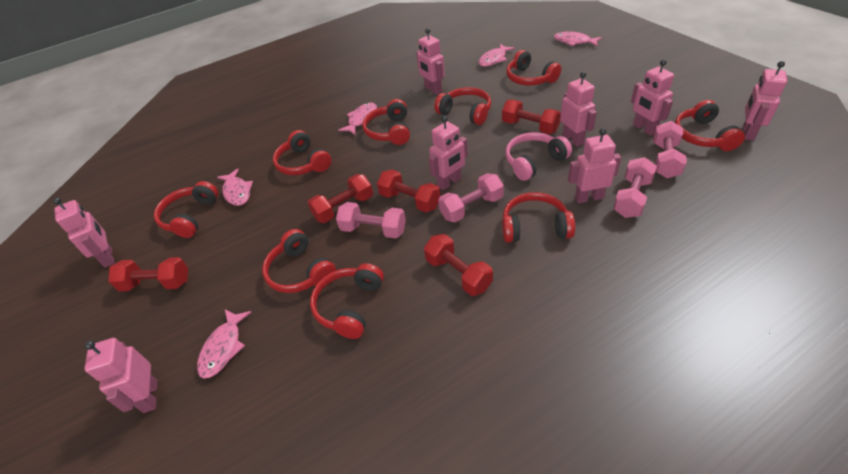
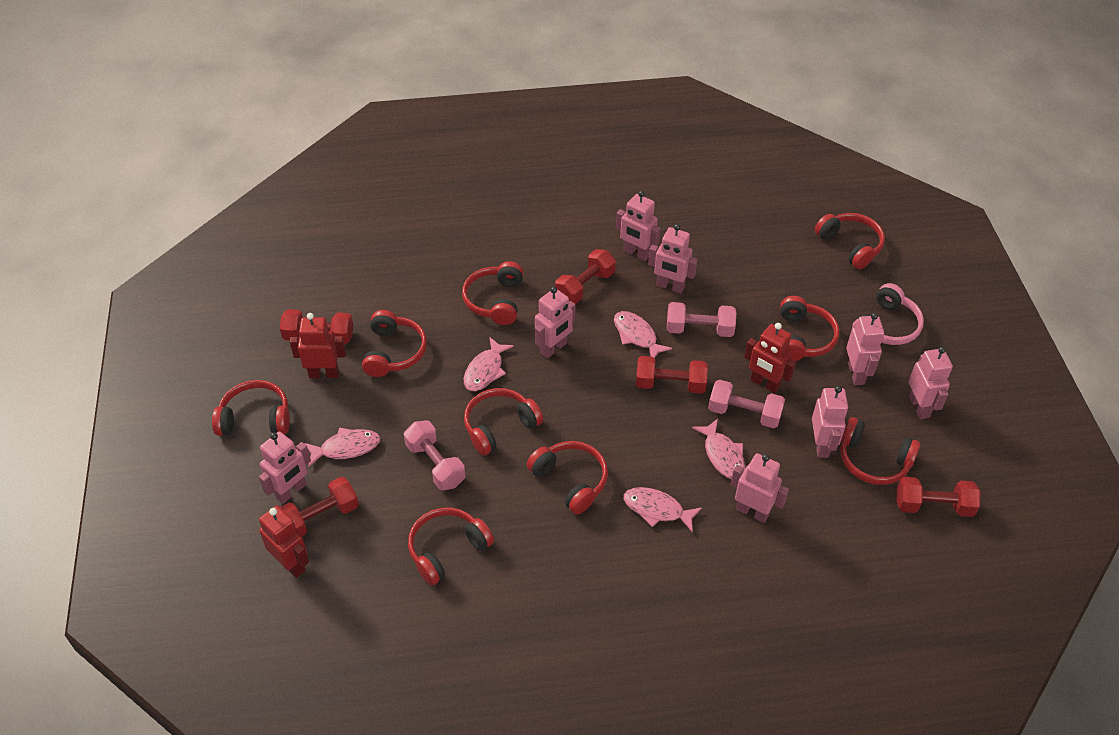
pink dumbbell: [336,202,406,238] [438,173,504,222] [613,157,657,218] [653,121,687,178] = 4 -> [404,420,465,490] [667,302,736,337] [708,380,785,428] = 3
red robot: none = 0 -> [259,505,309,578] [290,313,346,378] [744,323,796,393] = 3

